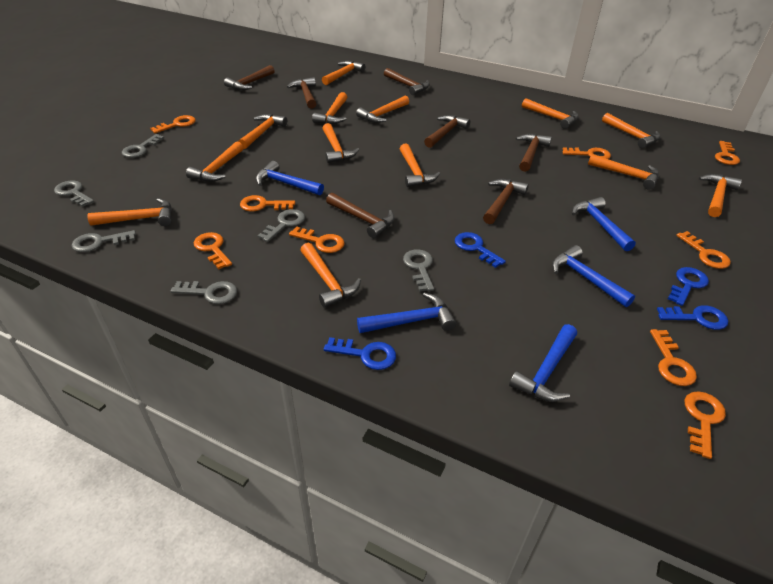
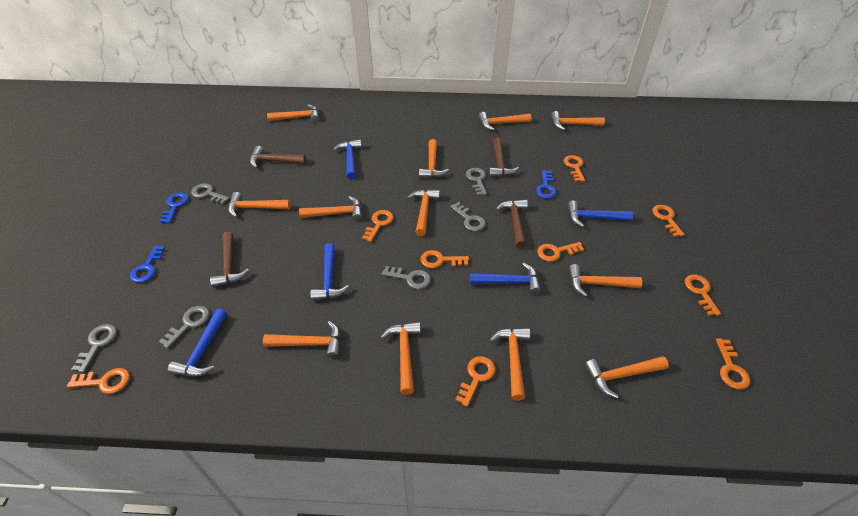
blue key: [324,337,396,370] [455,232,506,268] [657,305,728,330] [668,267,709,306] = 4 -> [130,245,165,283] [160,192,189,223] [536,170,557,199] = 3
brown hammer: [224,65,275,90] [287,77,316,109] [326,193,395,238] [384,68,430,95] [424,115,471,148] [483,179,529,224] [516,134,552,172] = 7 -> [210,232,249,288] [250,146,306,168] [489,138,519,177] [496,200,528,249] = 4
orange hammer: [87,198,172,226] [186,141,244,182] [238,114,287,149] [300,243,361,308] [312,92,347,124] [322,61,366,85] [322,123,359,163] [356,96,409,123] [400,143,440,187] [522,98,579,129] [588,154,659,190] [602,113,661,148] [699,174,742,217] = 13 -> [228,192,291,218] [263,321,341,359] [267,104,319,122] [299,196,362,221] [381,322,421,395] [407,190,440,236] [419,139,449,178] [479,112,531,131] [490,328,530,401] [551,111,605,130] [568,264,642,297] [585,356,669,398] = 12

